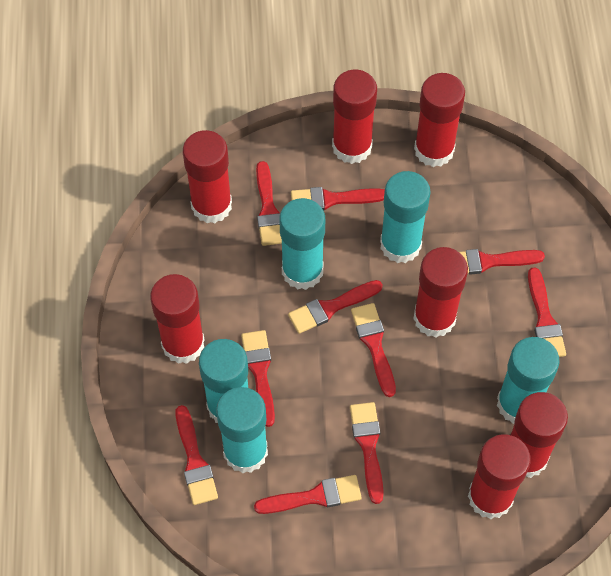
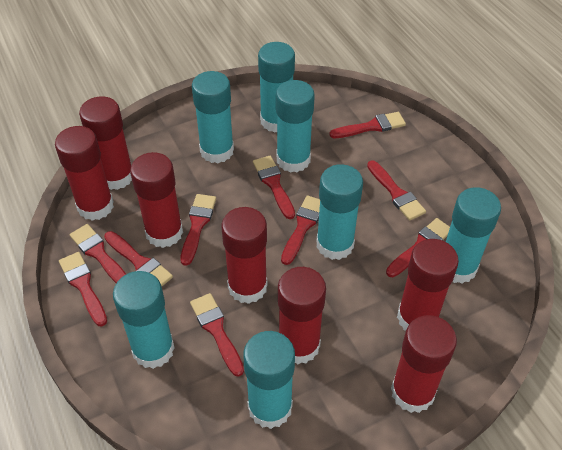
turquoise glue stick: [199,339,248,423] [216,387,268,473] [279,198,325,290] [380,171,431,263] [497,337,559,424] = 5 -> [113,271,175,369] [192,71,234,163] [243,331,295,429] [258,42,295,133] [276,80,315,173] [316,164,363,260] [446,187,501,284] = 7

